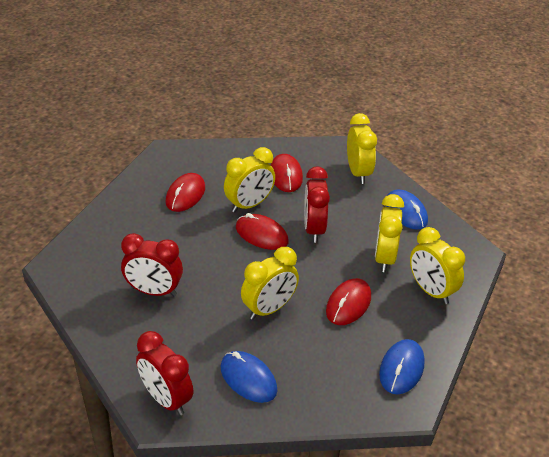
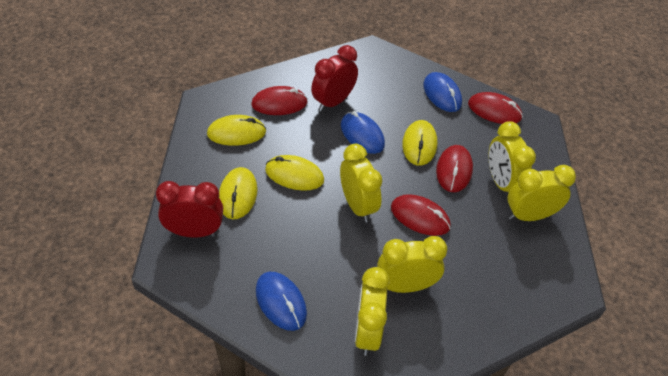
red clock: [121,233,183,296] [136,331,193,415] [304,166,330,243] = 3 -> [156,181,223,238] [311,45,358,112] = 2
yellow mouse: none = 0 -> [207,115,266,146] [219,167,258,219] [265,155,324,191] [402,120,437,166] = 4

